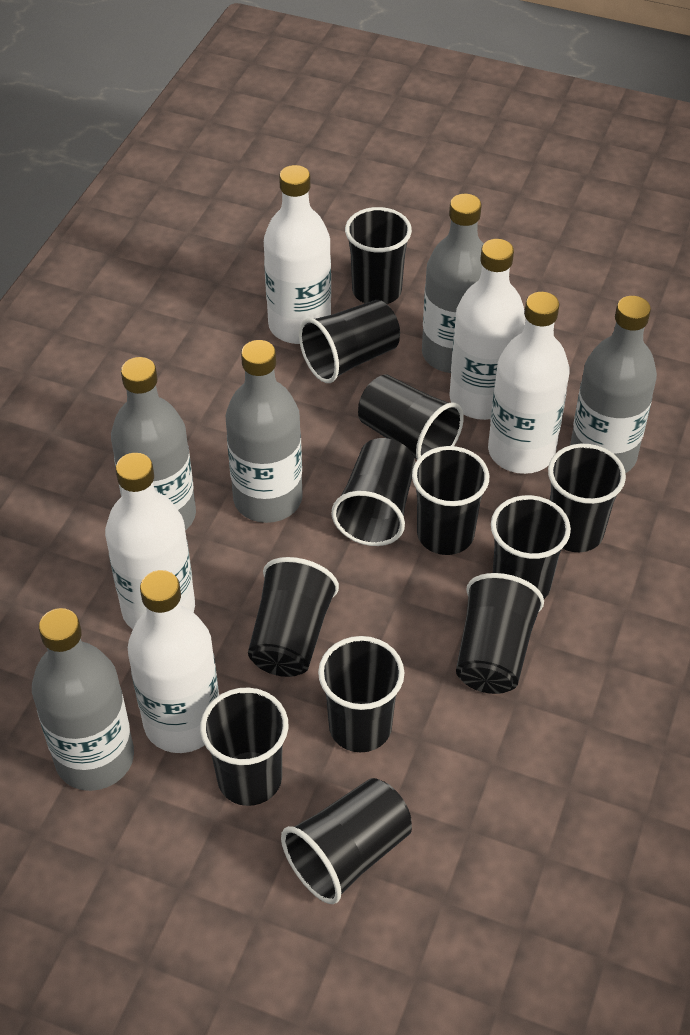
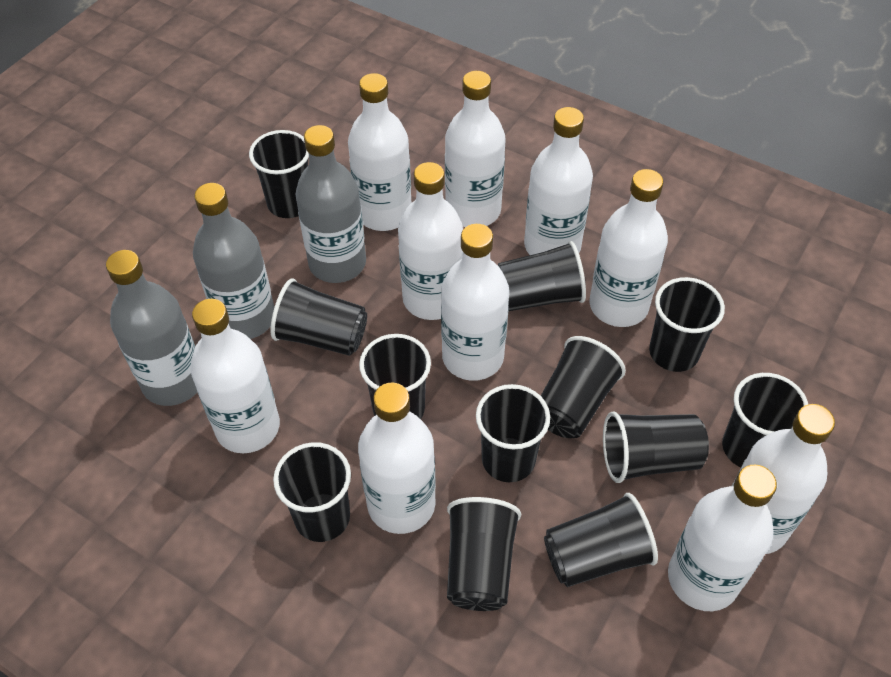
grey bottle: [32,608,134,791] [111,357,196,531] [226,340,303,523] [422,194,484,373] [570,296,657,473] = 5 -> [106,250,197,406] [193,183,274,339] [295,125,366,283] = 3
white bottle: [105,453,195,629] [128,570,219,753] [264,165,331,344] [449,239,526,420] [488,292,570,474] = 5 -> [190,299,280,453] [348,73,411,231] [358,383,436,534] [398,162,463,320] [441,224,509,381] [445,71,506,227] [524,107,593,255] [589,169,668,327] [668,465,777,611] [732,404,835,554] = 10

